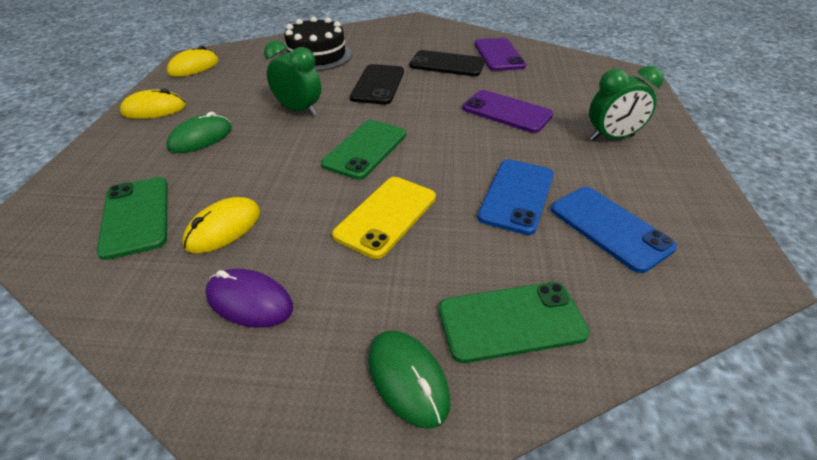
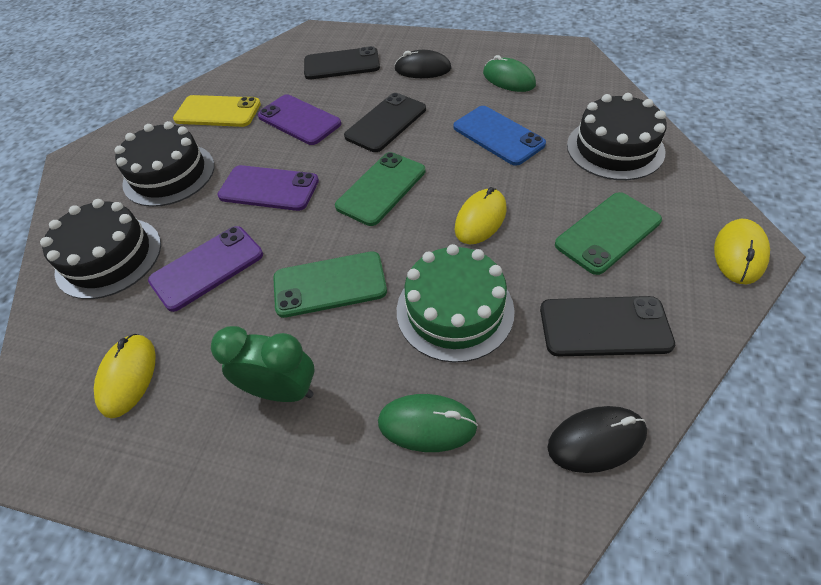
black cake: [283,17,352,71] = 1 -> [40,199,161,299] [115,121,215,207] [567,93,667,180] = 3
black mouse: none = 0 -> [394,50,452,78] [547,406,647,473] = 2
black phone: [350,64,404,105] [410,50,485,76] = 2 -> [304,46,380,80] [344,93,426,152] [540,296,675,356] = 3
blue phone: [478,159,554,235] [551,187,677,273] = 2 -> [453,106,546,166] = 1
green cake: none = 0 -> [397,244,515,363] = 1
green clock: [264,40,321,116] [589,66,664,141] = 2 -> [211,326,315,402] = 1
purple mouse: [205,269,293,328] = 1 -> none = 0
purple phone: [462,90,553,133] [474,38,526,71] = 2 -> [148,226,263,312] [217,165,319,211] [258,94,341,145] = 3

